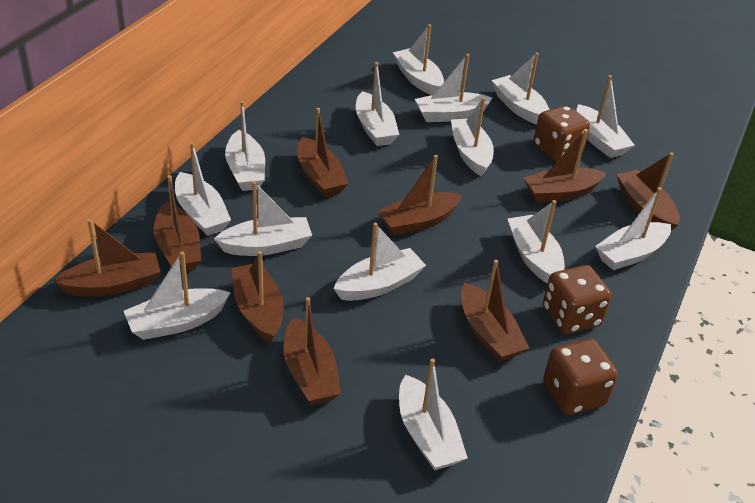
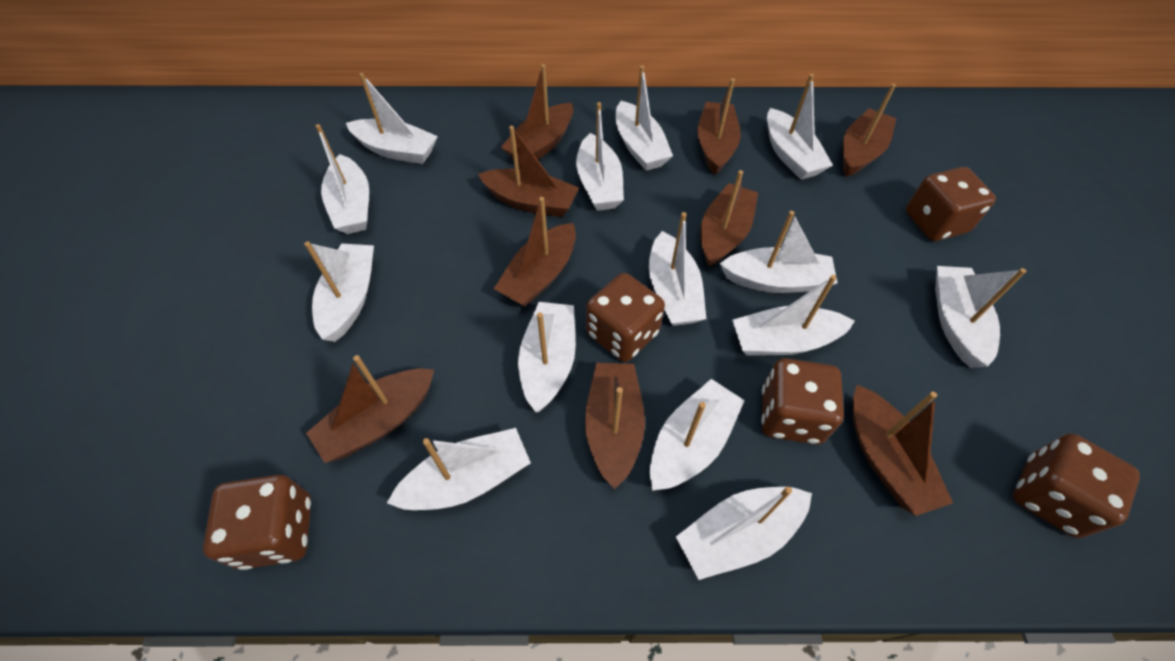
brown dice: [533,105,590,161] [543,265,612,334] [543,339,618,415] = 3 -> [203,475,311,570] [586,273,665,362] [761,358,844,445] [906,167,996,241] [1013,433,1140,538] = 5

